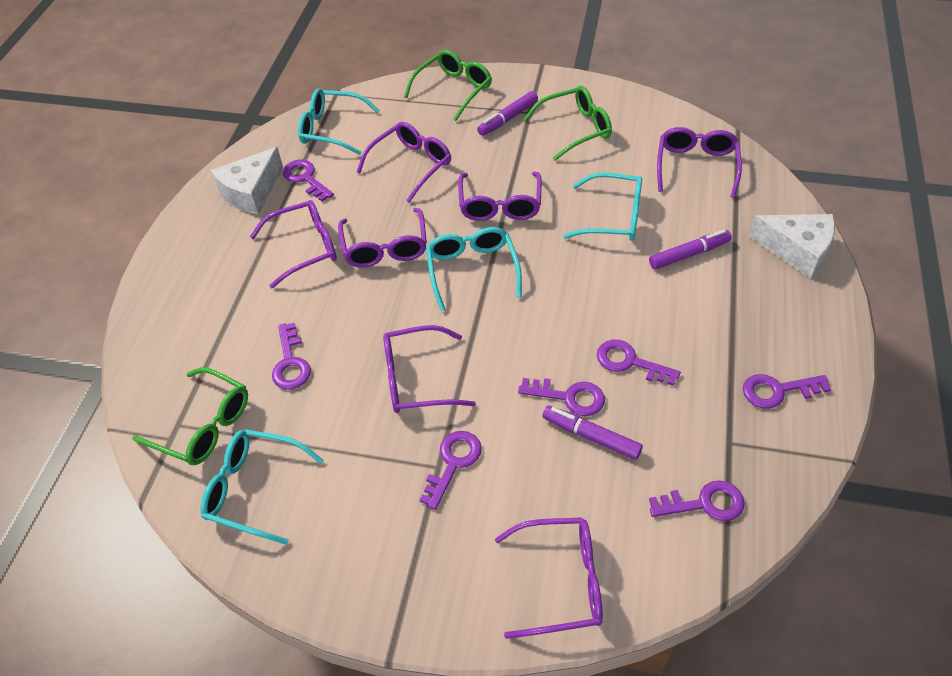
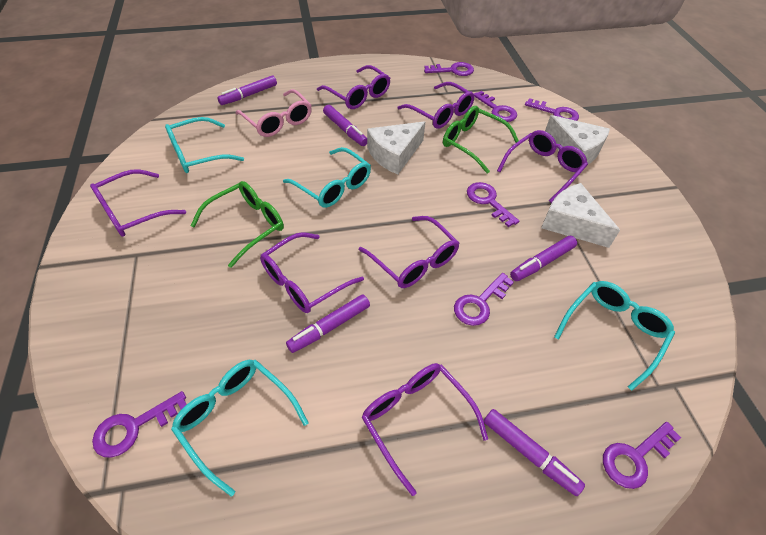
green glasses: [132,367,248,465] [404,50,492,121] [524,86,612,161] = 3 -> [190,181,284,268] [443,106,519,174] = 2
pink glasses: none = 0 -> [235,89,312,137] = 1
purple marker: [477,91,538,136] [543,405,643,460] [649,229,732,270] = 3 -> [217,75,277,105] [286,294,370,353] [323,105,367,146] [484,409,585,496] [510,236,577,281] = 5
white cheese: [211,147,283,214] [749,214,835,279] = 2 -> [367,121,425,175] [541,183,620,248] [545,115,610,164] = 3

